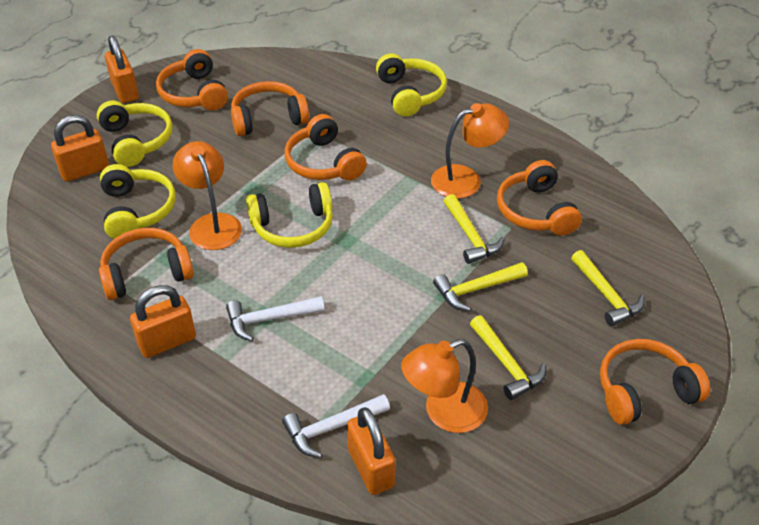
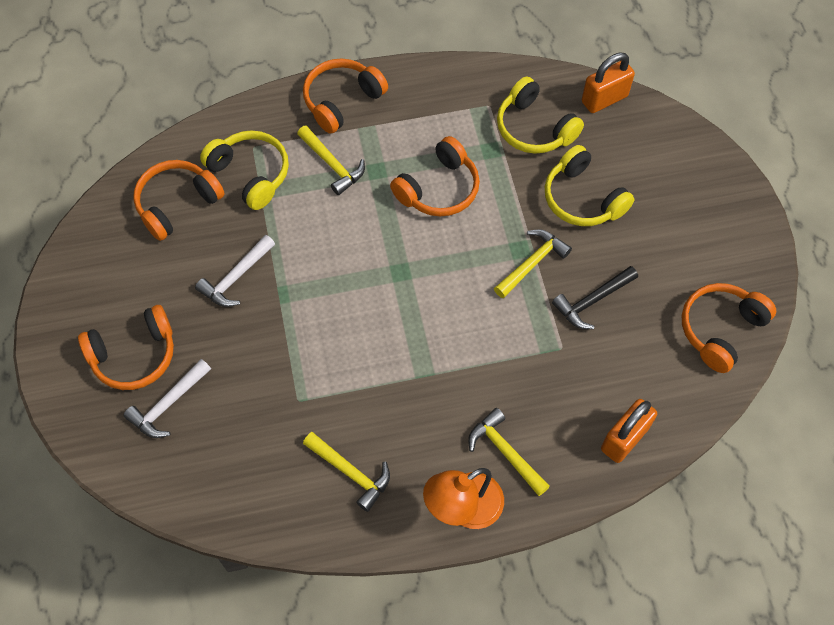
black hammer: none = 0 -> [552,266,638,329] = 1
orange headphones: [99,228,194,300] [156,49,228,111] [231,81,309,136] [284,114,367,181] [497,160,582,236] [600,339,710,425] = 6 -> [78,305,174,390] [133,160,225,241] [303,58,388,134] [390,136,480,217] [682,283,776,373] = 5
orange lamp: [173,141,242,250] [401,339,488,433] [431,103,509,199] = 3 -> [423,468,504,529] = 1
orange padlock: [51,115,109,182] [105,36,139,103] [130,285,196,358] [347,407,396,495] = 4 -> [582,52,635,113] [601,399,657,463] = 2
yellow headphones: [97,101,173,167] [100,164,176,239] [246,182,333,248] [376,53,447,116] = 4 -> [200,130,289,210] [497,77,584,154] [545,145,635,226] = 3

